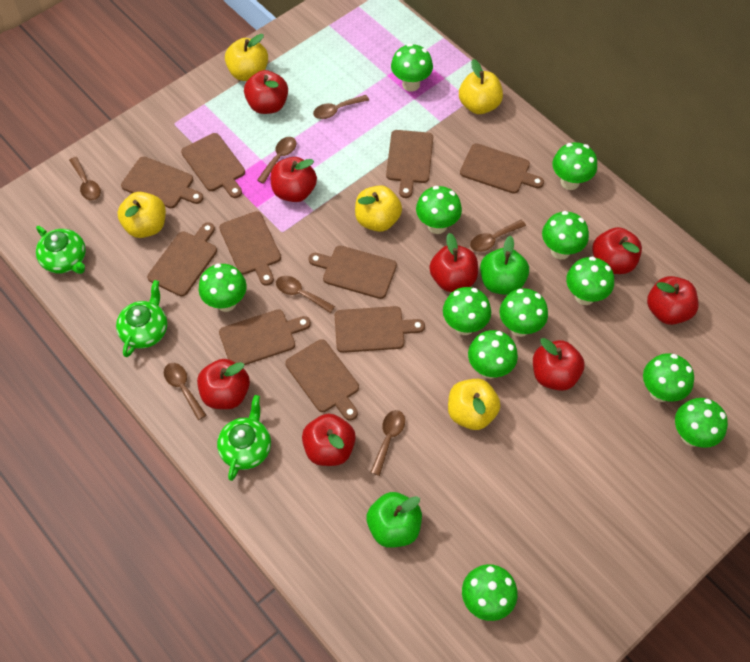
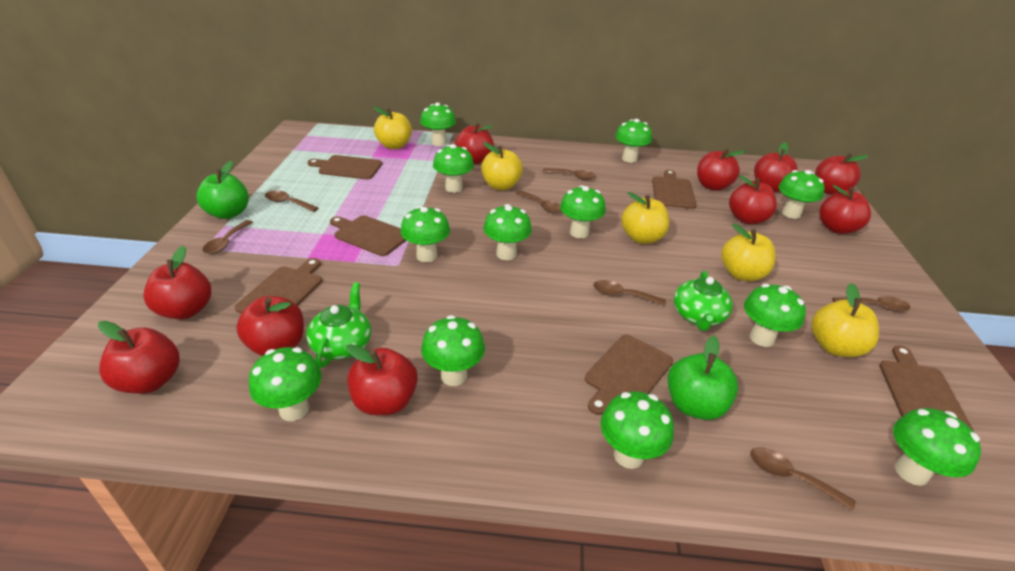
brown cutting board: [121,157,203,208] [147,222,217,297] [181,133,245,198] [219,211,281,286] [219,309,311,365] [285,339,359,420] [309,246,397,299] [335,306,425,353] [386,130,433,198] [460,143,544,194] = 10 -> [235,258,322,314] [308,155,382,179] [330,215,407,256] [585,335,673,415] [652,170,697,209] [879,345,974,432] = 6
green teapot: [36,226,86,274] [116,280,167,357] [217,395,271,481] = 3 -> [306,282,371,368] [674,271,733,331] = 2
red apple: [197,359,250,409] [244,70,288,114] [271,157,317,202] [302,414,356,466] [429,233,478,292] [533,338,585,391] [592,227,642,274] [647,276,699,325] = 8 -> [98,321,180,394] [143,246,211,319] [236,296,304,356] [346,344,418,415] [455,123,494,164] [697,148,745,191] [729,175,777,224] [754,142,798,192] [815,153,869,195] [819,185,871,234] = 10

